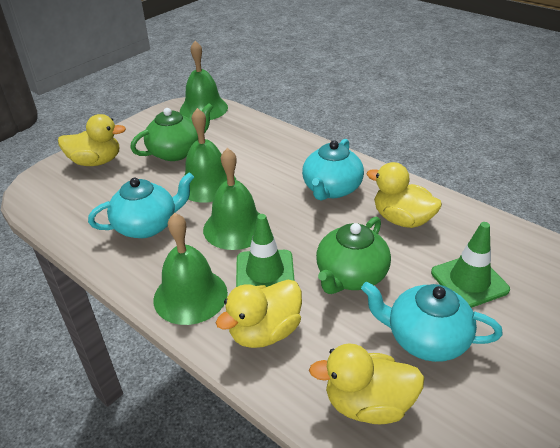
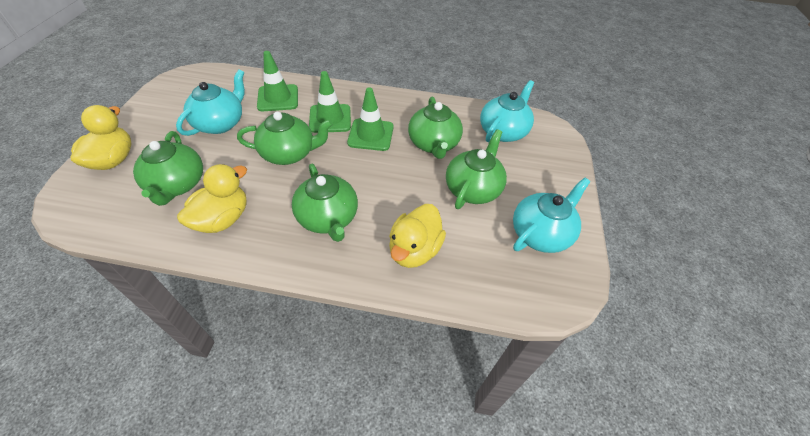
green bell: [153,213,228,325] [178,108,236,202] [180,41,228,120] [203,148,260,250] = 4 -> none = 0
green teapot: [130,103,213,161] [316,217,391,294] = 2 -> [133,131,203,206] [237,112,333,165] [292,164,358,242] [408,96,463,159] [446,129,507,209] = 5
green traffic cone: [236,214,295,287] [431,222,510,308] = 2 -> [257,51,298,111] [309,71,351,133] [347,87,394,151] = 3
yellow duck: [58,114,126,166] [216,279,302,348] [309,343,424,424] [367,162,442,228] = 4 -> [70,105,132,170] [177,164,247,233] [389,204,446,268] = 3

